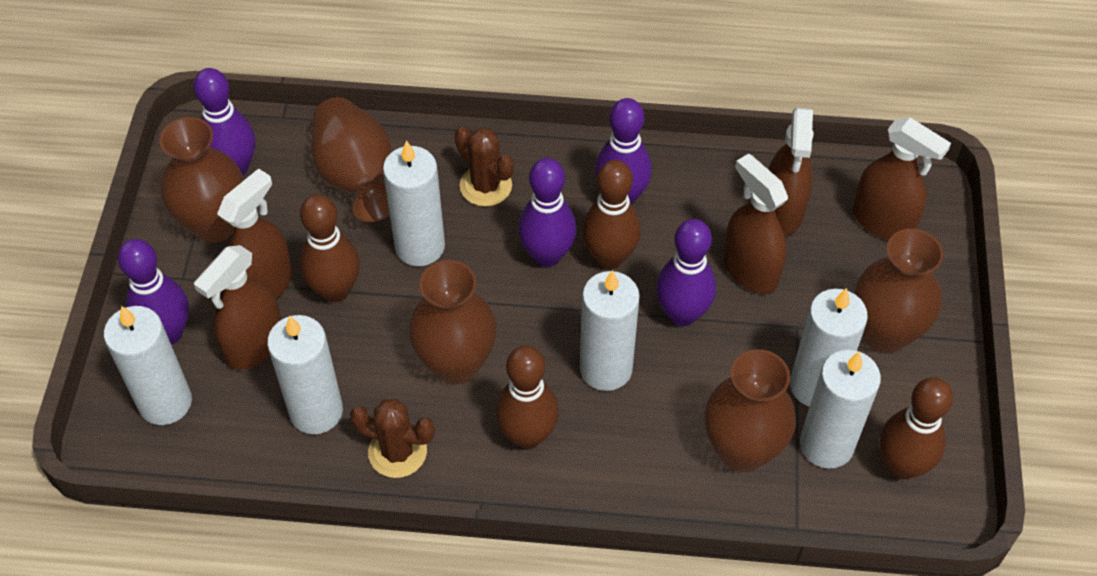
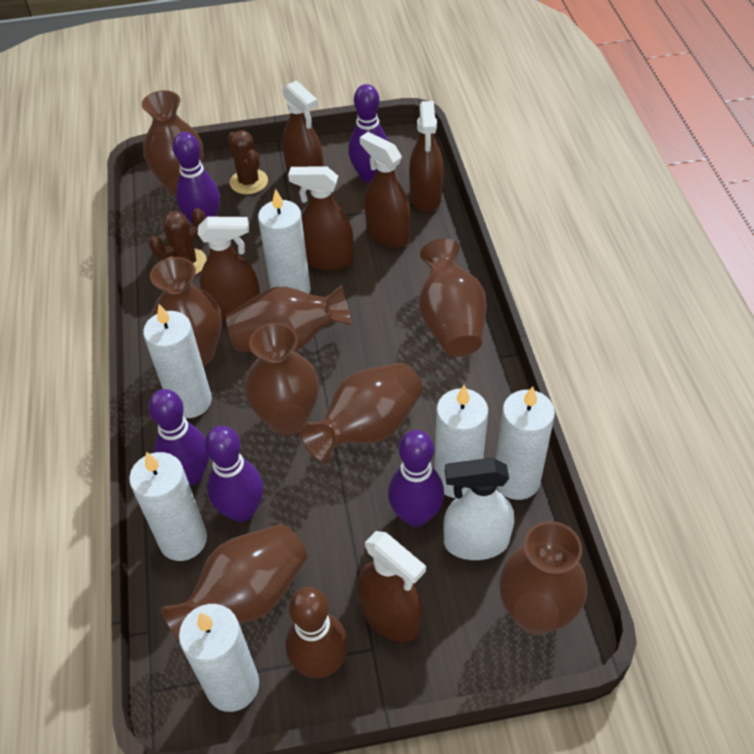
brown bowling pin: [300,194,360,302] [495,346,559,449] [582,160,641,269] [879,377,953,479] = 4 -> [286,587,348,678] = 1
brown spray bottle: [194,245,281,370] [217,169,292,299] [723,153,788,294] [768,107,814,236] [853,117,951,240] = 5 -> [198,217,260,322] [282,80,324,187] [288,166,354,271] [358,531,426,642] [360,132,410,248] [409,101,443,212] = 6
brown vase: [159,117,244,243] [312,97,392,222] [409,260,497,384] [704,349,796,472] [854,228,944,353] = 5 -> [142,90,203,196] [150,257,222,366] [161,524,307,640] [226,284,351,352] [245,323,319,436] [299,363,423,463] [419,238,487,357] [499,521,587,635] = 8
white spray bottle: none = 0 -> [443,458,514,560] = 1

